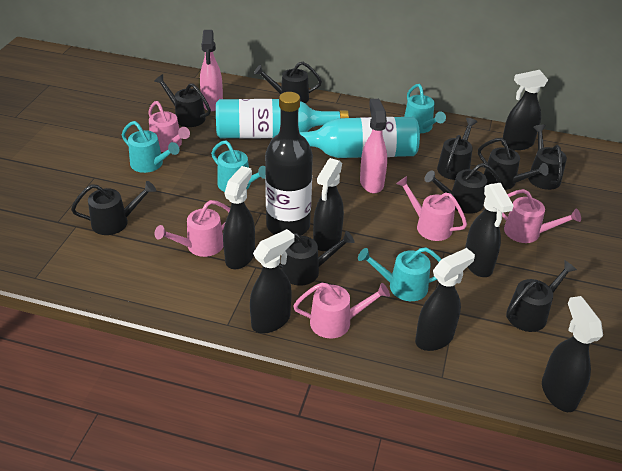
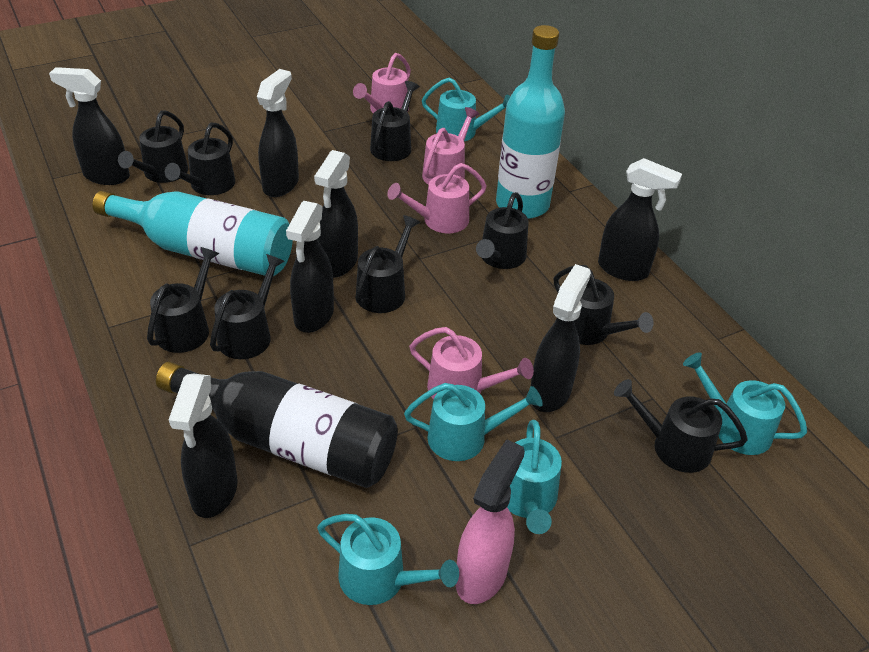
pink spray bottle: [200,30,223,111] [360,99,387,193] = 2 -> [456,439,525,604] = 1
pink watering can: [148,101,190,152] [155,200,230,257] [293,283,390,338] [396,176,467,241] [502,189,581,243] = 5 -> [353,53,411,114] [387,163,487,233] [409,327,534,399] [422,107,479,185] = 4
turquoise watering can: [122,121,180,173] [211,140,266,192] [358,247,441,301] [404,84,446,133] = 4 -> [317,514,459,605] [404,383,543,461] [422,78,510,141] [507,420,562,534] [683,352,807,455] = 5

